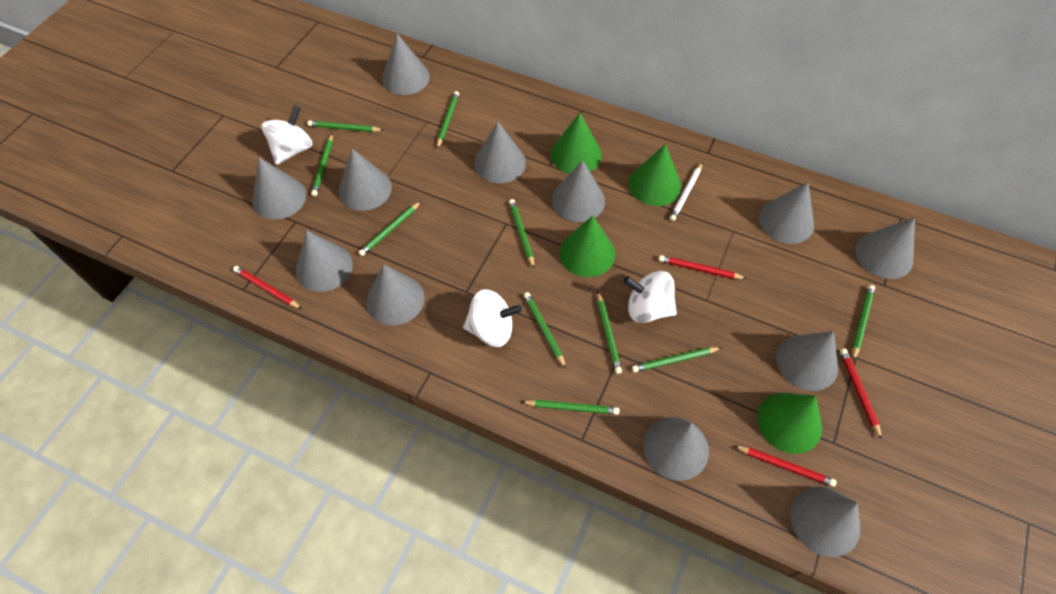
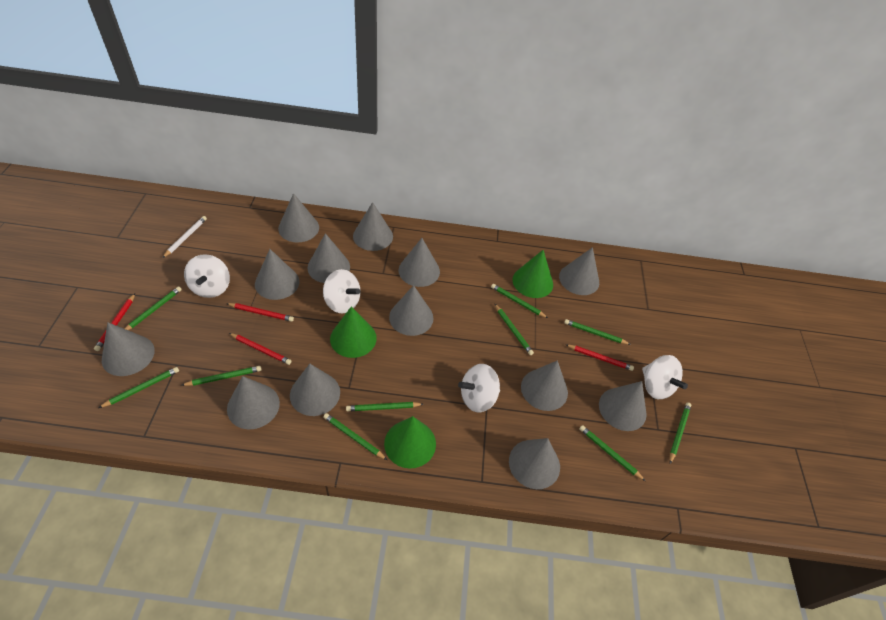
green cone: [551,113,602,174] [560,216,616,277] [629,144,682,206] [757,393,822,454] = 4 -> [330,306,377,358] [384,416,436,469] [512,250,553,298] = 3
grey cone: [252,157,306,220] [296,230,353,292] [339,149,392,211] [366,264,425,325] [382,34,430,95] [474,122,526,183] [552,160,605,222] [644,417,709,481] [759,182,814,244] [776,331,838,391] [790,487,860,557] [856,217,915,279] = 12 -> [102,322,155,376] [227,376,280,429] [255,249,299,300] [278,193,319,242] [290,364,340,416] [307,233,350,283] [353,202,393,251] [389,285,434,336] [398,238,440,287] [509,438,560,489] [521,360,568,411] [559,247,599,295] [599,381,647,431] = 13
white spinning top: [261,105,313,165] [463,289,522,347] [623,271,677,323] = 3 -> [184,254,230,298] [323,269,361,313] [458,364,500,412] [642,355,688,399] = 4

